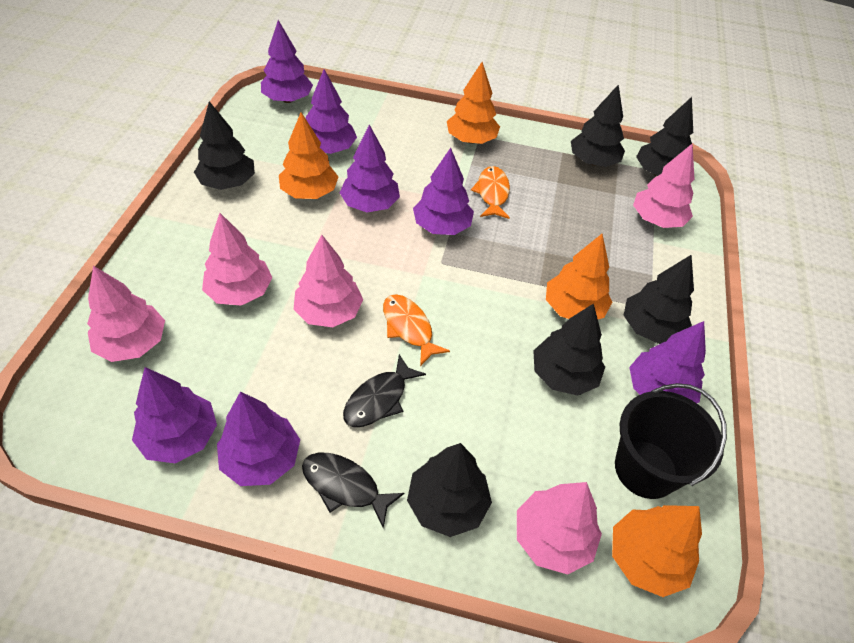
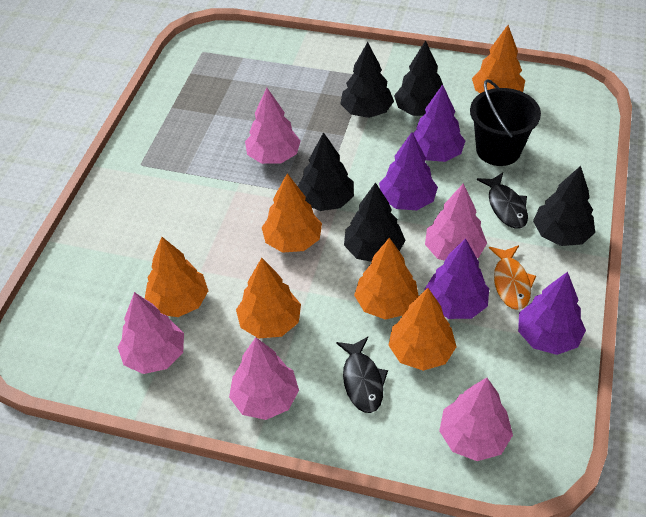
black tree: [194,101,255,190] [407,443,492,537] [534,303,605,396] [571,84,625,167] [623,254,694,344] [636,97,693,177] = 6 -> [298,132,354,211] [340,42,394,118] [344,182,405,262] [394,40,448,116] [533,166,595,246] = 5
orange fish: [383,294,450,366] [471,166,510,219] = 2 -> [489,245,536,310] = 1
orange tree: [279,112,338,199] [447,62,500,144] [546,234,612,319] [612,505,702,597] = 4 -> [145,237,208,317] [236,258,301,339] [262,173,322,253] [354,238,419,320] [388,288,456,371] [472,25,525,93] = 6
purple tree: [132,367,217,463] [217,391,300,486] [261,20,313,103] [305,69,357,154] [340,125,400,212] [413,148,474,235] [629,321,706,403] = 7 -> [379,132,438,210] [413,84,465,162] [424,238,489,319] [518,272,586,355] = 4

